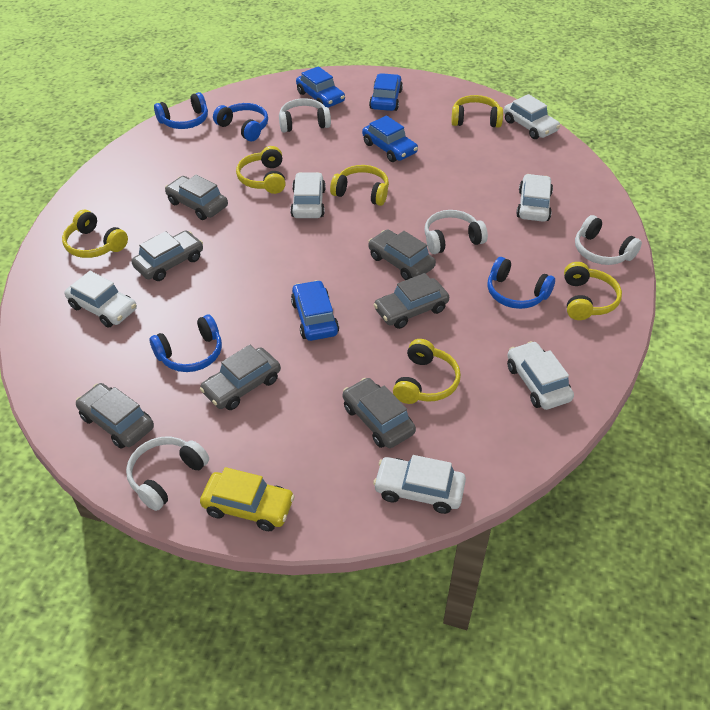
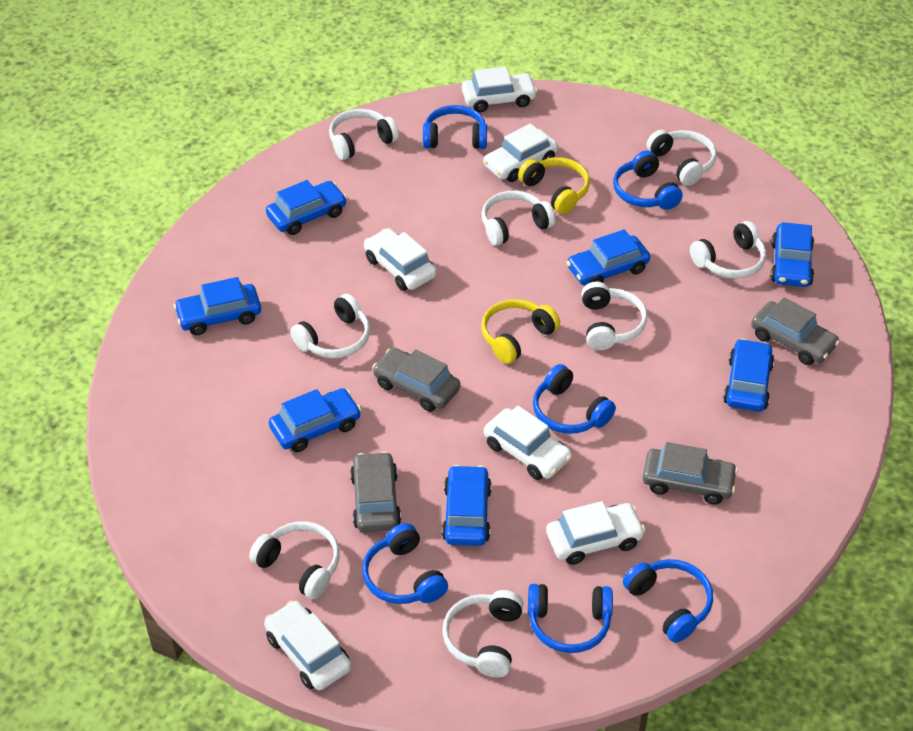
blue car: [291,280,339,341] [296,66,345,108] [362,115,418,162] [369,73,403,111] = 4 -> [174,277,261,335] [266,180,347,235] [269,388,361,452] [442,465,492,546] [566,229,650,285] [723,339,774,412] [771,222,814,287] = 7
blue headphones: [150,315,222,372] [154,92,208,129] [213,103,268,141] [487,257,555,309] = 4 -> [362,523,448,604] [423,105,487,149] [528,584,613,653] [533,364,616,434] [613,150,683,210] [623,559,713,643] = 6
grey car: [76,383,154,449] [132,230,203,281] [165,174,228,220] [200,345,281,410] [343,378,416,448] [368,229,436,280] [374,273,449,329] = 7 -> [350,451,401,532] [373,348,461,412] [642,442,738,505] [751,297,840,365] = 4
white headphones: [126,437,209,511] [279,98,331,133] [425,210,488,254] [575,215,642,265] = 4 -> [249,521,340,600] [290,294,370,358] [329,109,399,160] [442,590,524,678] [482,191,555,246] [582,282,647,350] [647,130,717,186] [690,221,766,279] = 8
yellow car: [200,467,295,531] = 1 -> none = 0
yellow headphones: [62,210,128,258] [236,146,286,194] [330,165,389,206] [393,339,461,404] [451,95,503,128] [564,262,622,320] = 6 -> [481,299,560,364] [518,157,590,214] = 2

